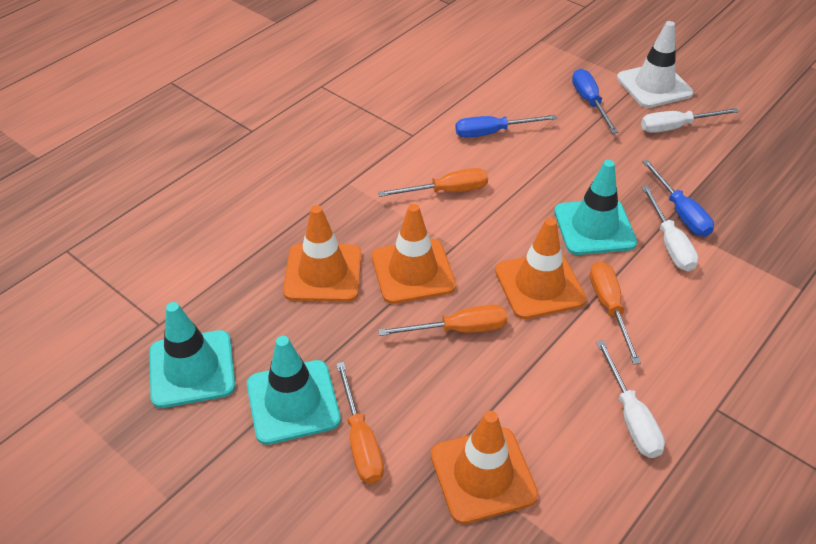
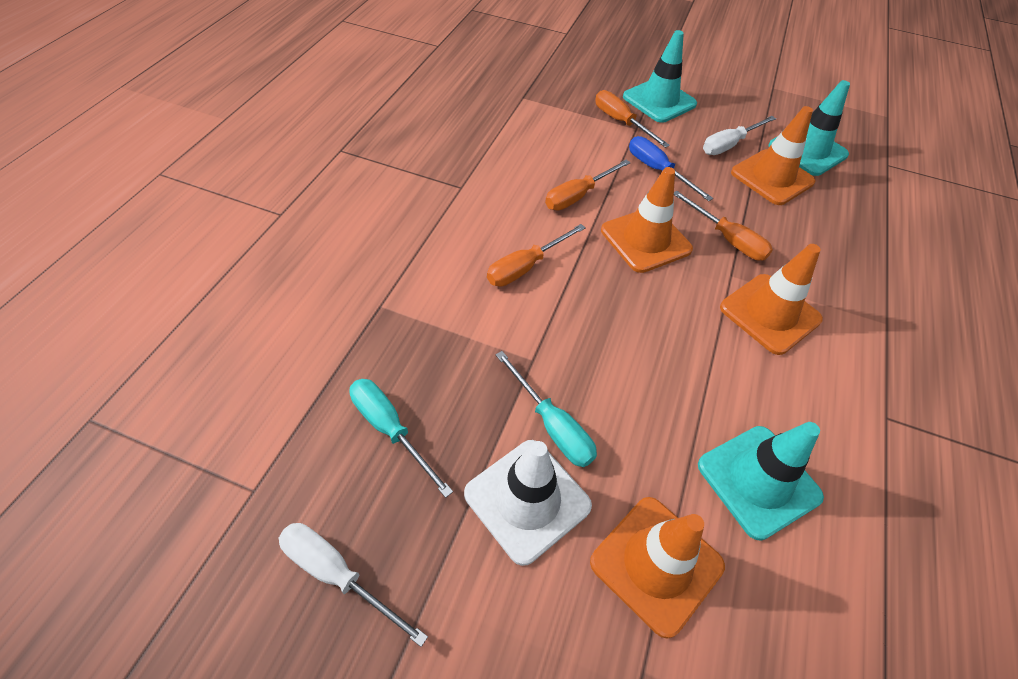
blue screwdriver: [455,115,557,138] [572,69,618,134] [642,160,714,237] = 3 -> [629,136,713,201] = 1
turquoise screwdriver: none = 0 -> [349,379,453,498] [495,351,597,467] = 2
white screwdriver: [596,340,665,458] [641,108,739,133] [642,186,698,271] = 3 -> [279,523,428,647] [703,116,776,155] = 2

